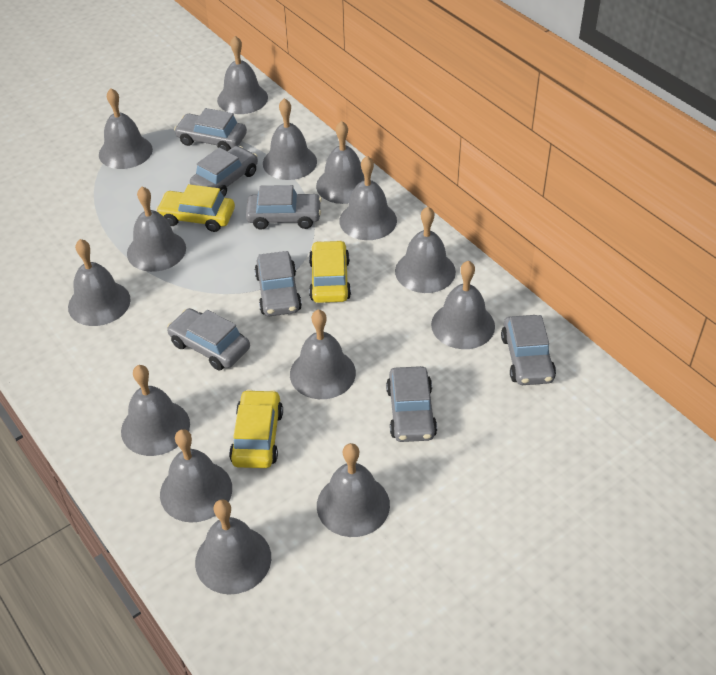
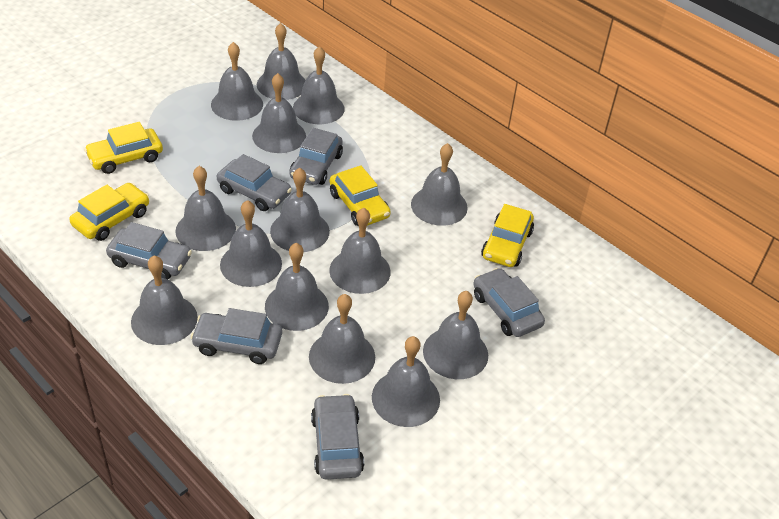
grey car: [167,308,250,370] [174,108,247,151] [190,146,258,197] [246,185,322,230] [255,251,302,316] [386,366,437,442] [501,315,556,385] = 7 -> [106,222,192,279] [190,308,282,364] [217,154,292,211] [290,128,343,185] [311,394,364,480] [474,268,545,337] = 6
yellow car: [156,184,235,232] [229,389,283,468] [309,240,351,303] = 3 -> [69,183,149,241] [84,122,163,174] [330,165,391,226] [481,204,534,267] = 4

